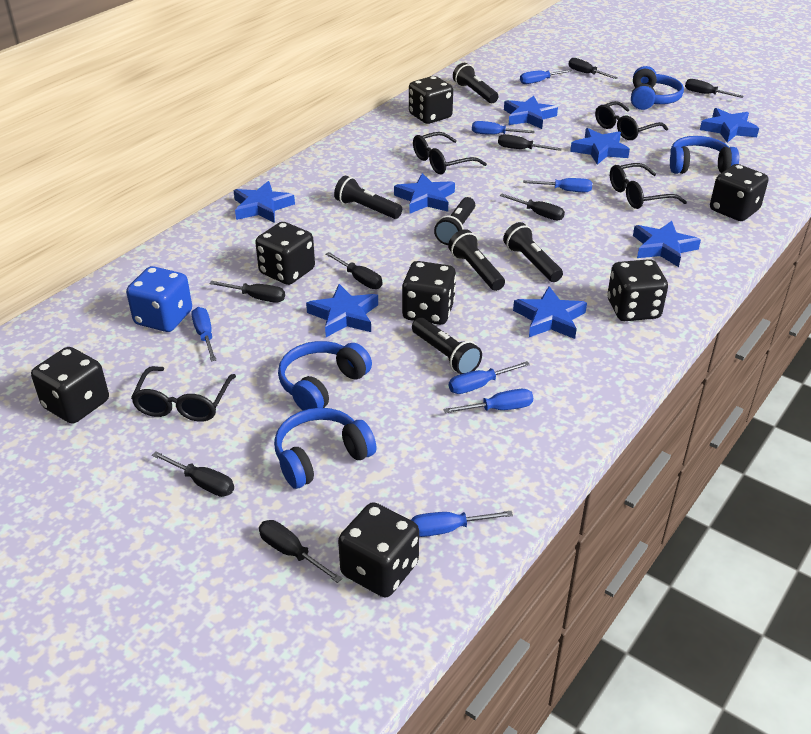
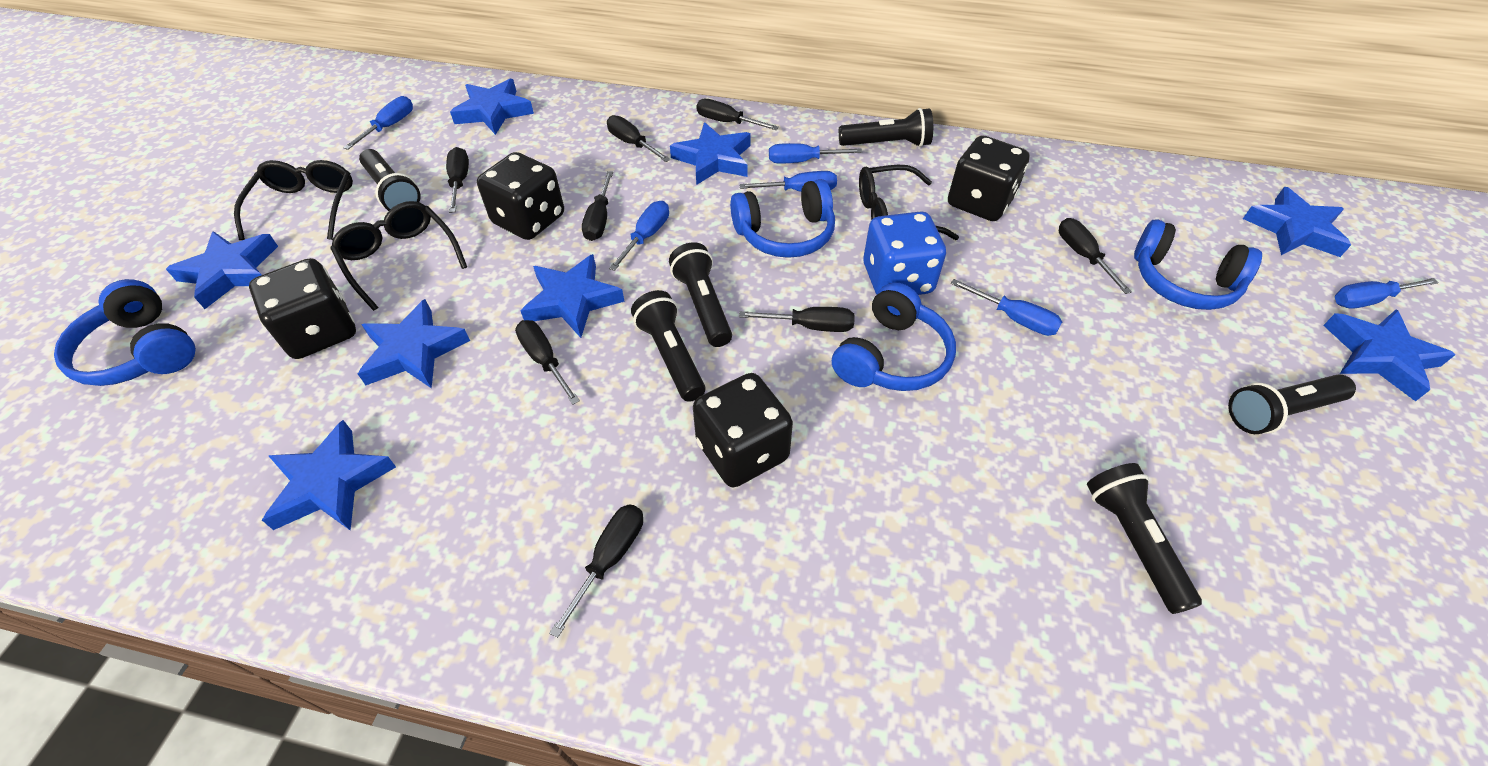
black dice: [31,347,109,424] [255,222,315,285] [338,502,419,597] [402,261,456,325] [409,76,453,124] [607,259,668,321] [710,164,768,221] = 7 -> [249,258,356,359] [477,152,564,240] [693,373,793,488] [948,135,1030,221] = 4
black glasses: [131,366,236,422] [413,132,487,174] [595,101,668,140] [610,163,687,209] = 4 -> [234,160,353,240] [330,201,467,311] [859,165,959,240] = 3
blue screwdriver: [192,307,216,361] [411,511,513,537] [443,389,533,413] [449,361,530,394] [472,121,535,135] [520,69,572,84] [523,178,592,192] = 7 -> [343,96,413,150] [609,201,669,271] [739,171,837,192] [769,143,862,164] [951,279,1062,336] [1335,278,1439,309] = 6

